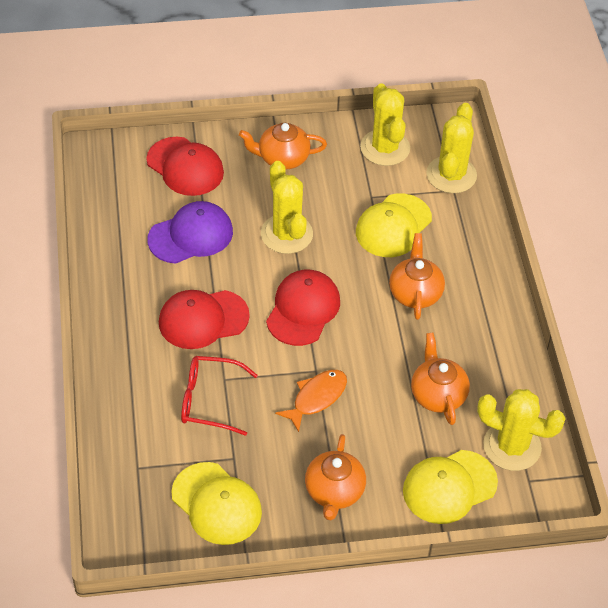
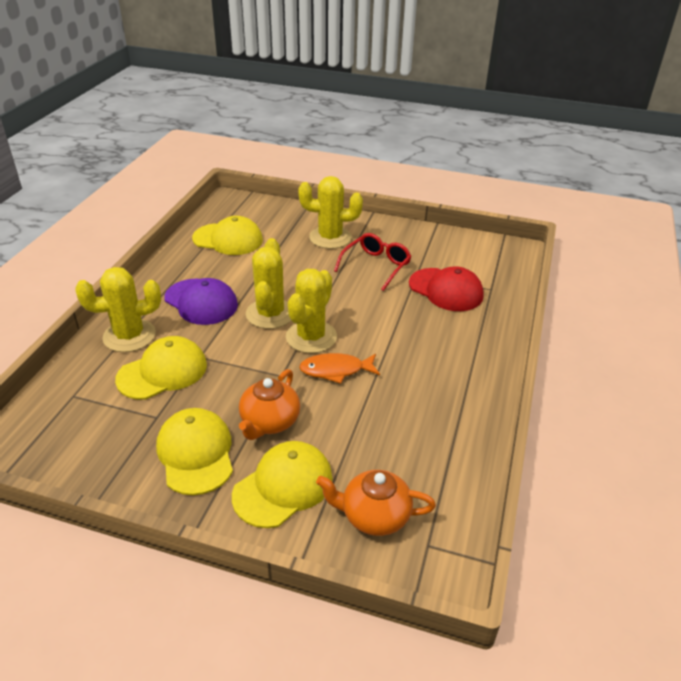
orange teapot: [239,123,327,169] [305,434,366,520] [389,233,445,320] [411,332,470,425] = 4 -> [239,369,300,440] [316,470,436,536] = 2
red cap: [146,137,224,196] [159,290,250,349] [266,270,340,346] = 3 -> [409,266,484,311] = 1
yellow cap: [171,462,262,545] [356,193,432,257] [403,450,498,524] = 3 -> [115,336,207,400] [156,408,233,495] [192,216,263,255] [232,441,333,528] = 4

